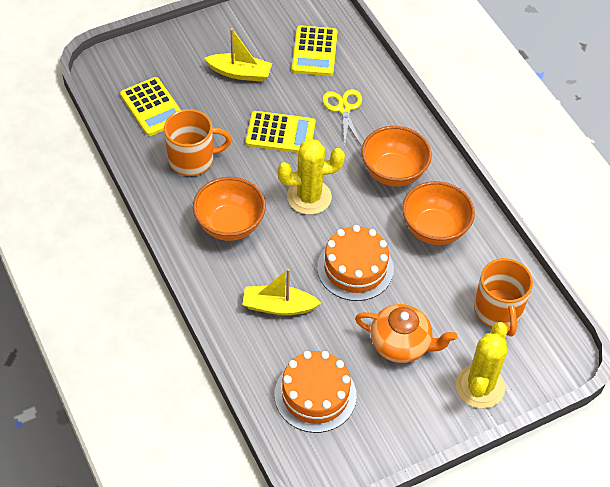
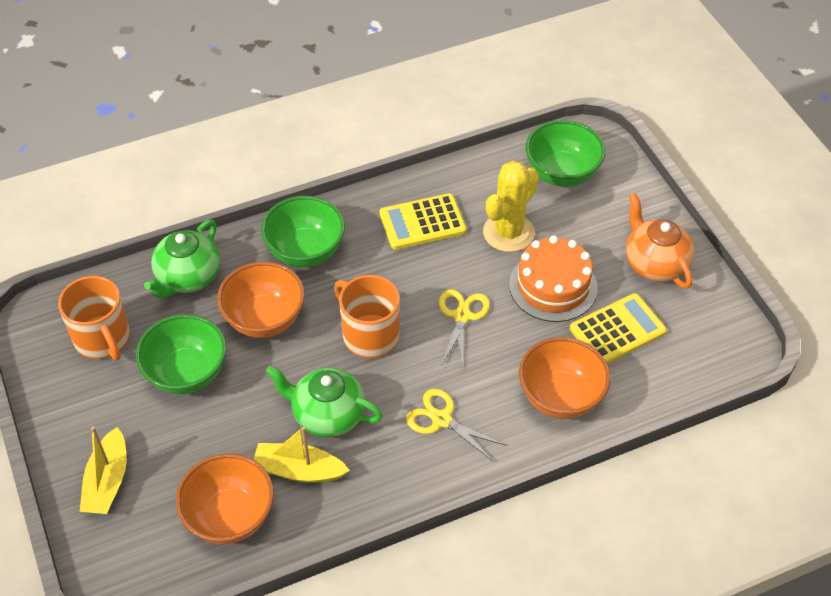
green bowl: none = 0 -> [136,314,227,394] [261,196,345,267] [525,120,605,187] = 3
green teapot: none = 0 -> [144,220,220,299] [266,365,383,437] = 2
orange cake: [274,351,357,433] [317,225,394,301] = 2 -> [509,235,598,322] = 1
yellow cactus: [278,139,345,215] [456,322,508,408] = 2 -> [483,161,539,252] = 1
yellow calculator: [120,77,181,136] [246,111,316,153] [292,25,337,76] = 3 -> [380,193,467,250] [570,293,667,364] = 2
yellow scissors: [322,89,362,146] = 1 -> [406,389,506,461] [439,289,490,368] = 2

